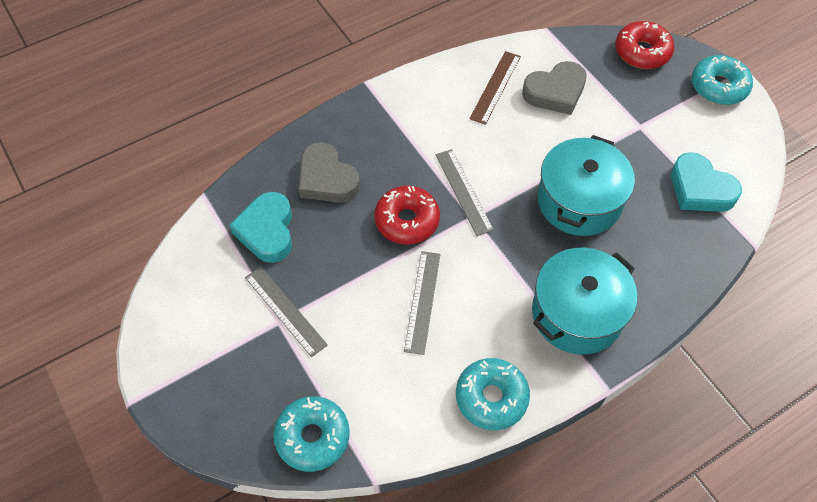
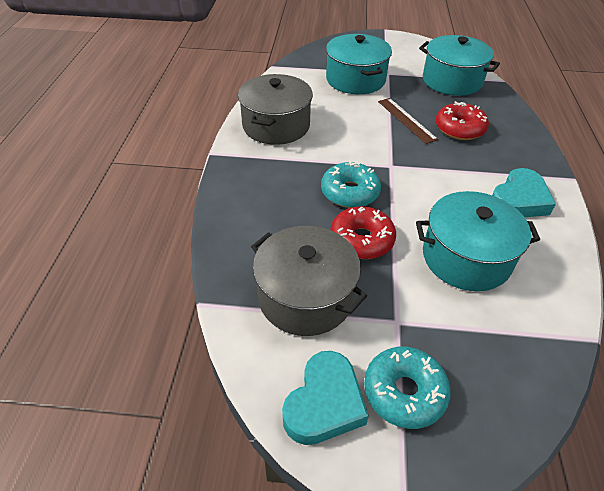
grey heart: [298,142,360,203] [522,61,587,115] = 2 -> none = 0
grey pot: none = 0 -> [238,74,313,145] [251,226,367,336] = 2
grey ruler: [245,267,328,357] [404,251,441,355] [436,149,494,236] = 3 -> none = 0
turquoise donut: [273,396,350,472] [456,358,530,430] [691,55,753,105] = 3 -> [321,160,381,208] [364,347,451,429] = 2
turquoise pot: [532,248,637,354] [537,135,635,236] = 2 -> [326,34,392,94] [416,191,540,291] [419,35,500,96] = 3

